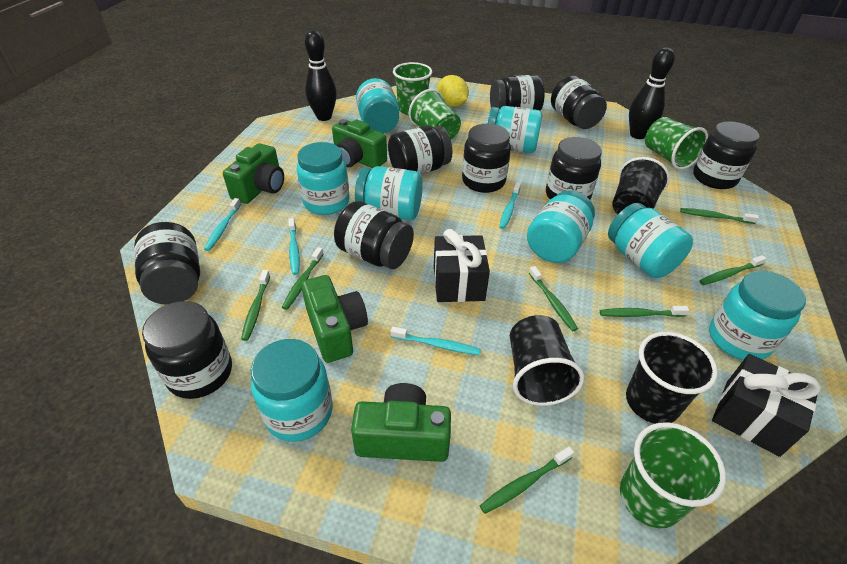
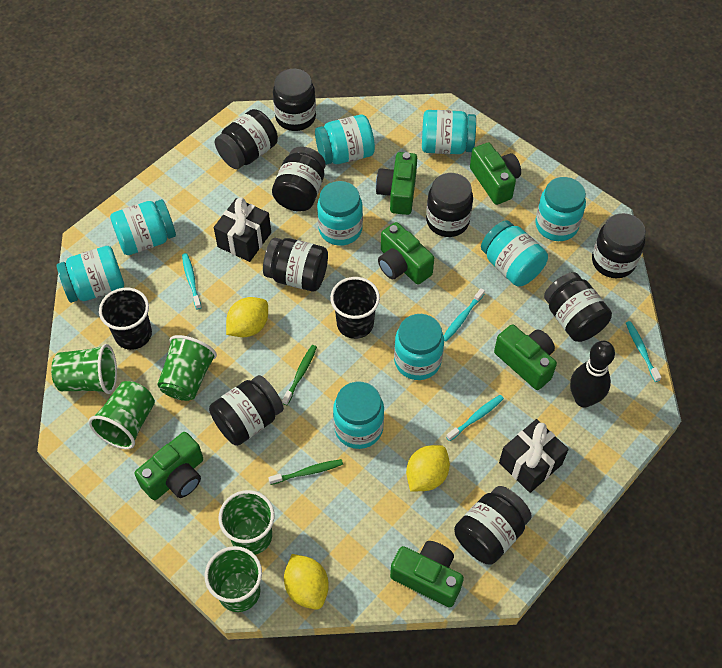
black bowling pin: [305,30,337,121] [629,47,675,139] = 2 -> [570,341,615,407] = 1
black cup: [510,315,584,406] [612,157,670,215] [626,332,718,424] = 3 -> [99,288,152,350] [330,277,380,339] = 2
green camera: [223,143,284,204] [301,275,368,363] [332,119,387,168] [351,383,451,462] = 4 -> [135,432,203,500] [376,152,417,215] [378,222,434,285] [390,541,464,608] [470,142,521,205] [494,324,557,390] = 6
green cup: [393,62,432,115] [409,89,461,140] [620,422,726,528] [645,117,708,170] = 4 -> [51,344,117,394] [89,381,155,449] [157,335,217,401] [204,546,262,612] [218,490,274,555] = 5
green toothbrush: [241,270,270,341] [282,247,323,310] [480,447,574,514] [529,266,578,331] [600,306,689,317] [680,208,759,224] [699,255,767,285] = 7 -> [268,459,343,485] [282,345,317,405] = 2
turquoise jar: [251,339,333,442] [297,142,350,215] [355,166,423,220] [356,78,399,133] [488,106,542,153] [527,190,595,263] [608,203,693,278] [709,271,806,360] = 8 -> [57,246,124,303] [110,199,176,255] [315,114,375,165] [317,181,363,246] [333,382,384,449] [394,314,444,380] [422,110,476,154] [481,220,548,286] [535,177,586,241] = 9
yellow lemon: [437,75,469,107] = 1 -> [226,297,268,337] [284,554,329,610] [406,445,450,492] = 3

